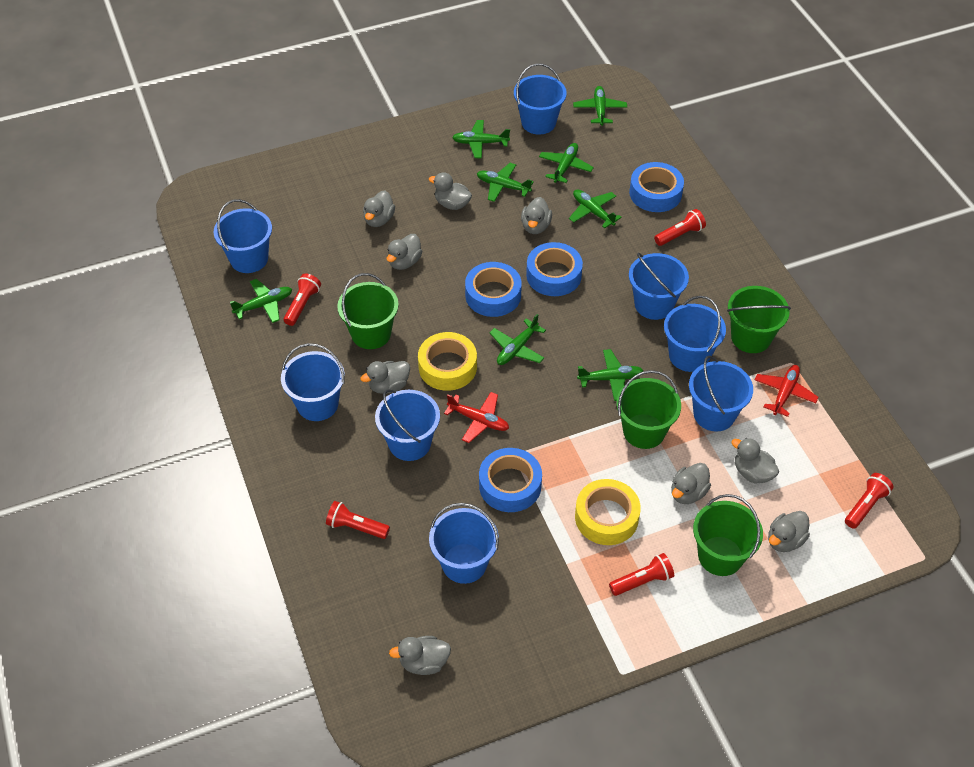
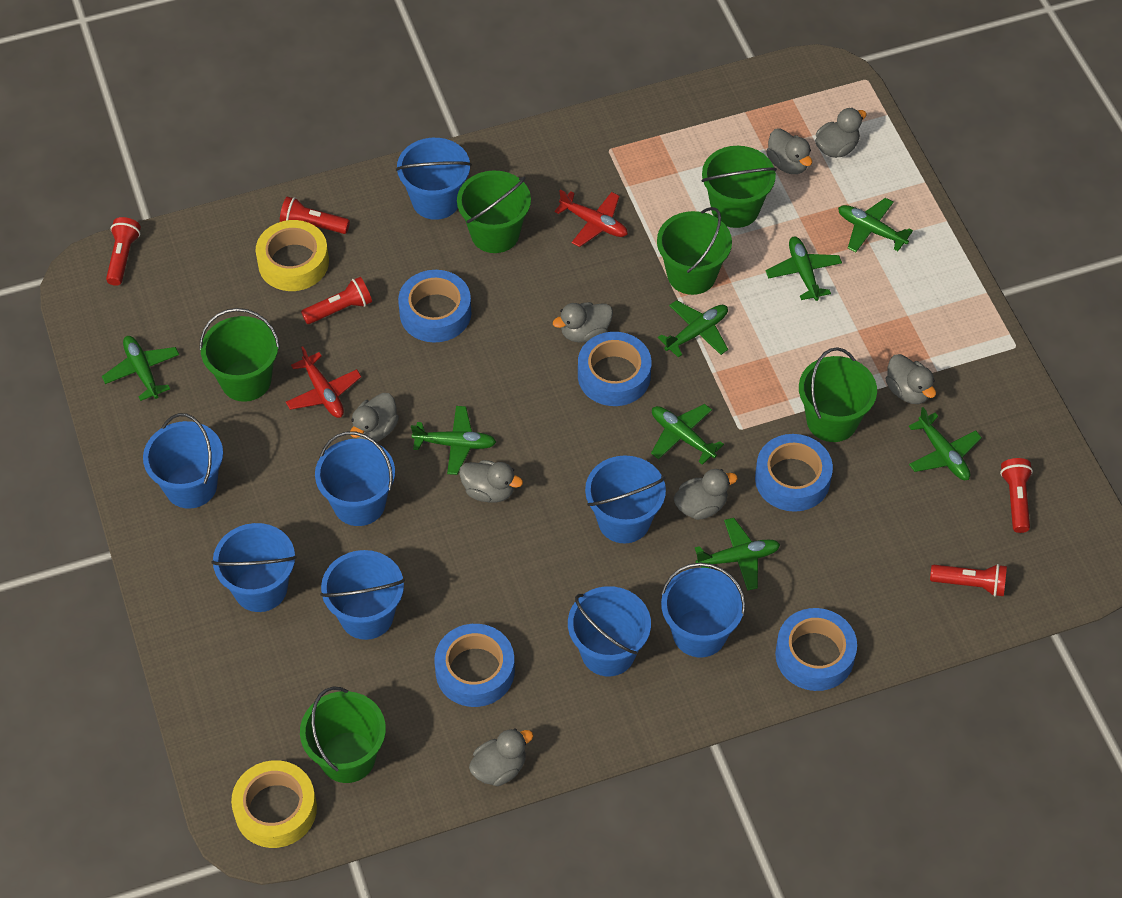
blue tape: [465,262,522,317] [479,448,542,512] [526,242,583,296] [629,162,684,212] = 4 -> [398,270,471,342] [434,624,515,707] [578,332,651,406] [755,434,833,512] [775,608,857,691] = 5
green bucket: [337,273,399,349] [616,370,681,449] [693,494,763,576] [727,286,791,353] = 4 -> [199,308,280,402] [300,686,386,783] [457,170,531,253] [657,207,732,295] [701,146,777,228] [799,347,877,442] = 6
grey duck: [360,361,410,394] [363,191,395,227] [387,234,422,270] [389,636,451,675] [429,172,472,210] [521,197,552,234] [671,463,711,504] [731,438,779,484] [768,511,810,552] = 9 -> [350,393,399,442] [459,460,523,503] [469,729,533,786] [553,302,613,343] [673,469,738,520] [766,128,812,174] [815,108,867,158] [886,354,936,404] = 8

